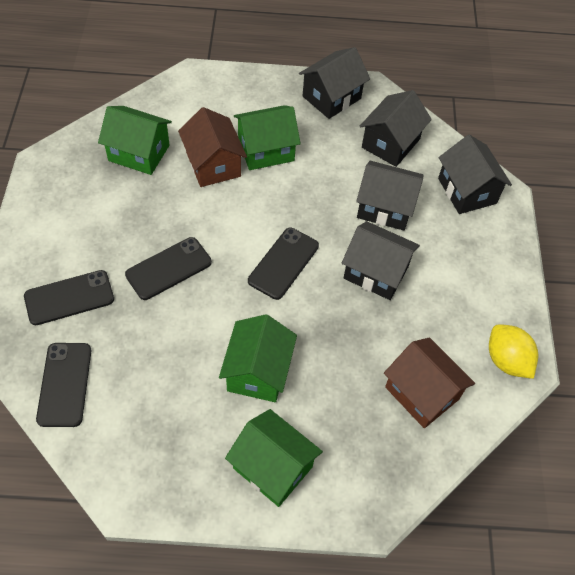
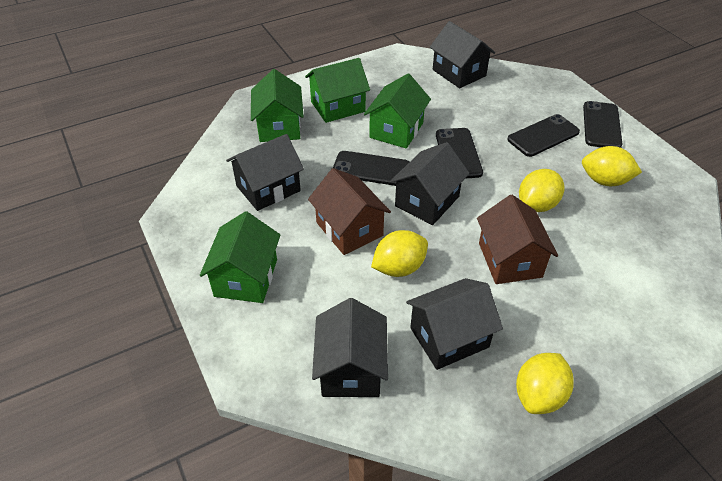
yellow lemon: [489,324,538,379] = 1 -> [371,230,428,277] [516,353,574,414] [519,169,564,212] [582,146,642,186] = 4

